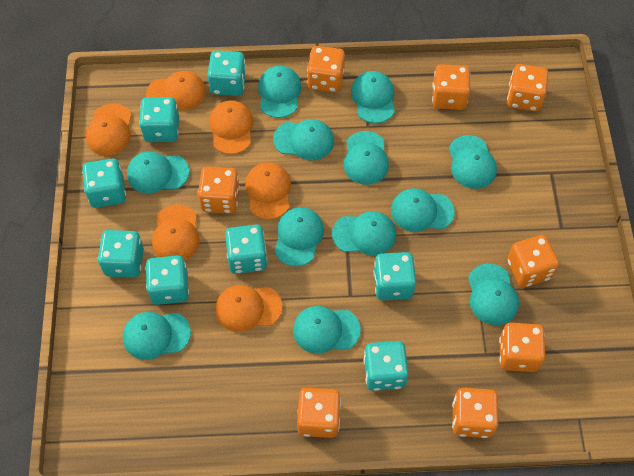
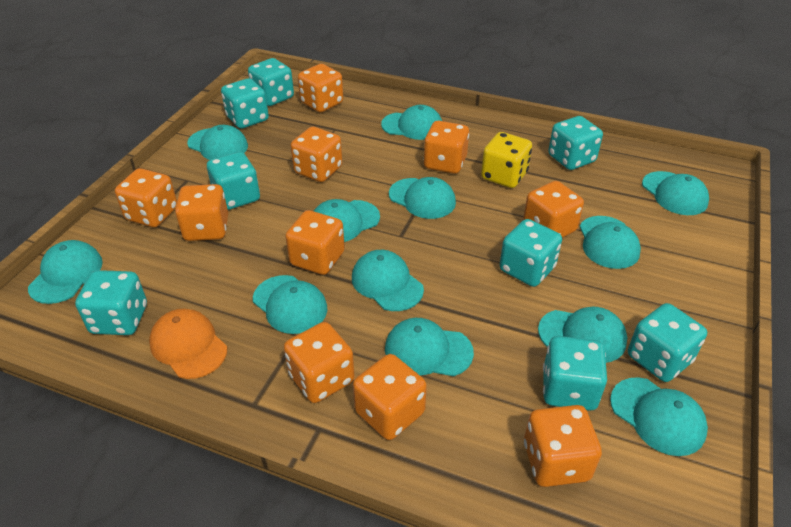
orange cap: [86,104,132,156] [146,71,206,110] [152,204,200,261] [209,100,253,154] [215,285,282,332] [245,162,291,220] = 6 -> [149,309,227,379] = 1
orange dice: [198,166,240,214] [297,388,341,438] [307,46,345,93] [432,64,471,110] [452,388,498,438] [499,323,545,372] [507,64,548,112] [507,235,559,288] = 8 -> [115,168,177,227] [175,184,228,241] [284,322,354,403] [285,210,345,275] [291,127,342,182] [298,64,343,112] [353,354,427,440] [424,121,469,174] [523,181,584,238] [524,405,602,487] = 10
yellow dice: none = 0 -> [481,132,532,188] = 1

